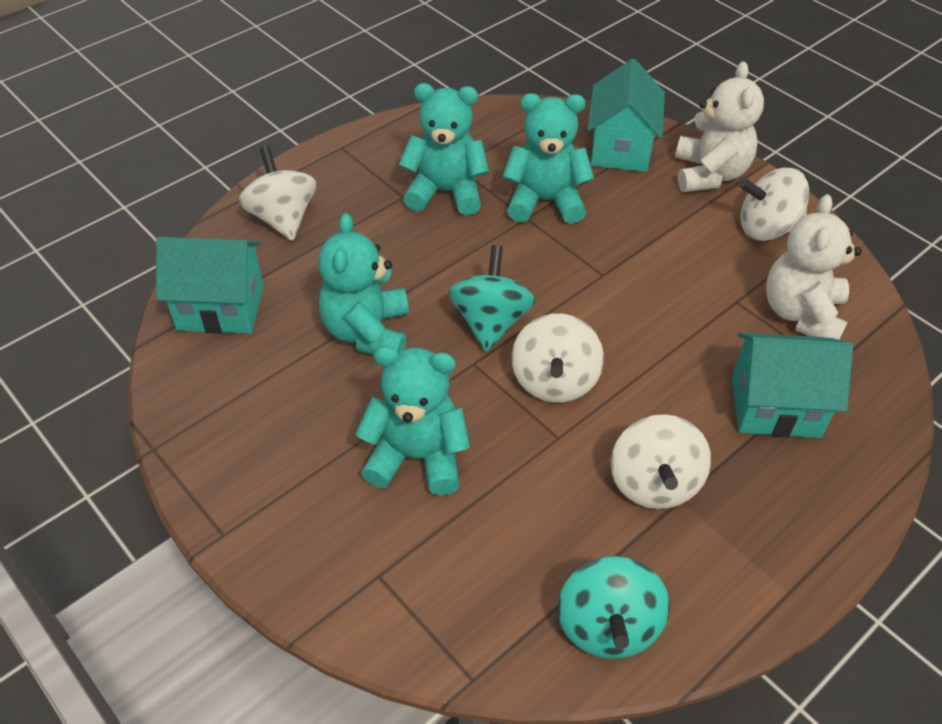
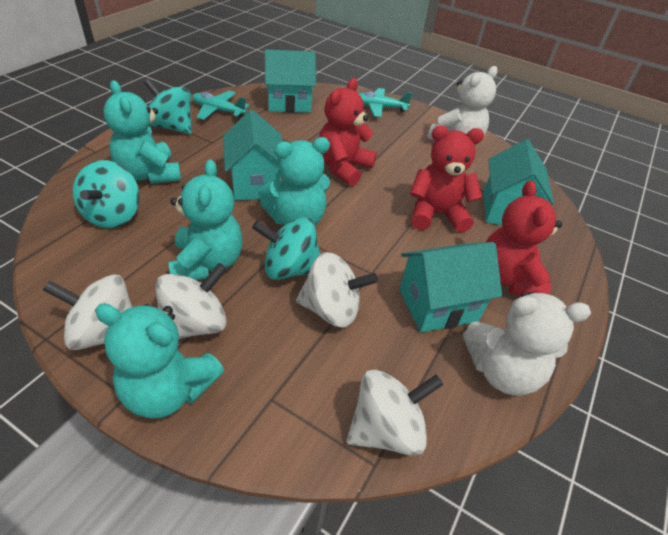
red teddy bear: none = 0 -> [319,78,377,186] [410,126,484,232] [486,180,562,296] = 3
turquoise house: [156,237,264,334] [587,59,665,172] [732,332,853,438] = 3 -> [223,110,283,200] [265,49,316,113] [399,242,502,333] [484,139,554,225] = 4
turquoise plane: none = 0 -> [192,90,250,120] [358,88,412,117] = 2
turquoise spinning top: [449,245,535,352] [558,556,670,659] = 2 -> [72,160,140,228] [144,79,192,134] [252,217,320,280] = 3

